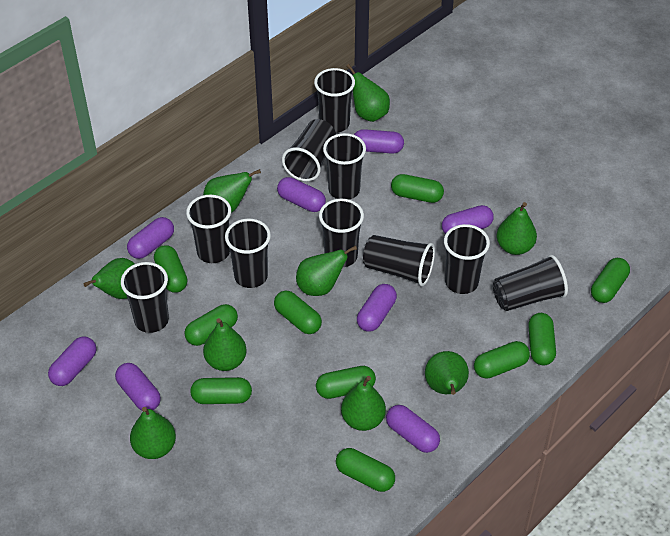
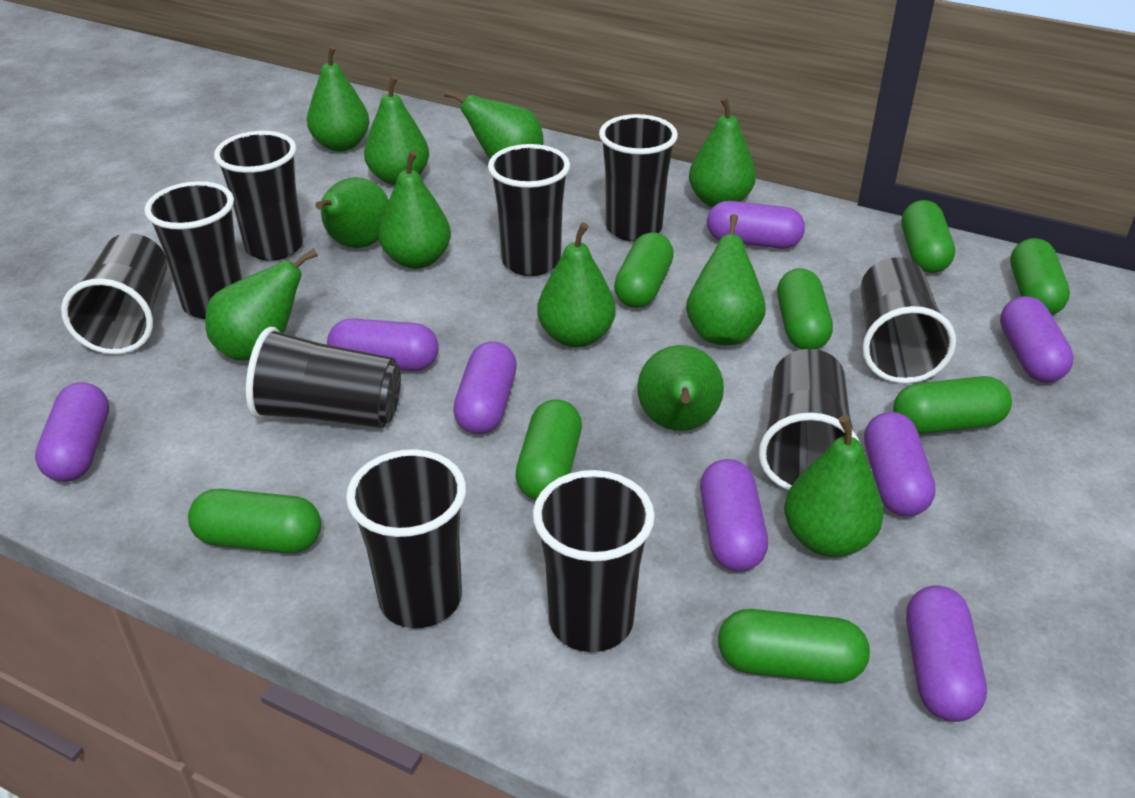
green capsule: [154,245,187,293] [184,304,238,346] [190,377,252,404] [274,290,322,334] [316,366,376,399] [336,448,395,492] [391,174,444,203] [474,341,530,379] [528,313,556,365] [591,258,630,303] = 10 -> [188,489,321,553] [515,399,582,500] [614,232,674,308] [718,609,870,683] [777,268,833,349] [893,376,1012,434] [902,200,955,273] [1010,238,1070,315] = 8
green pear: [83,258,135,299] [130,407,176,459] [203,169,261,213] [203,318,247,371] [296,245,357,296] [341,376,386,431] [346,64,390,122] [425,351,469,395] [496,202,537,255] = 9 -> [205,249,318,361] [307,45,369,152] [315,177,389,248] [364,75,429,185] [378,151,451,269] [444,90,544,159] [537,223,616,348] [637,345,724,431] [686,214,766,345] [689,96,756,207] [784,415,884,557] = 11

